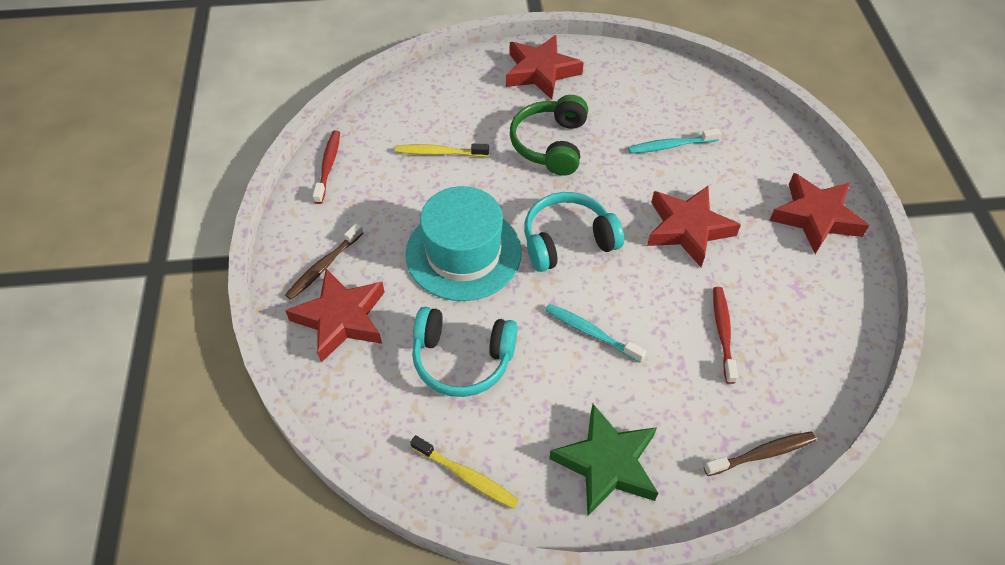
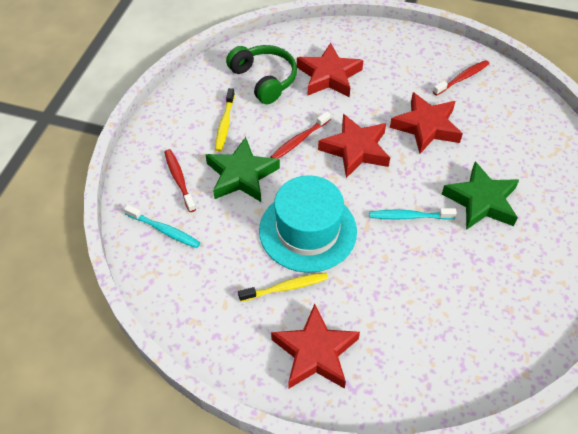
brown toothbrush: [285,223,363,300] [704,431,816,476] = 2 -> none = 0
green star: [549,404,658,516] = 1 -> [206,137,280,202] [442,161,519,230] = 2
red toothbrush: [313,130,340,204] [713,287,738,384] = 2 -> [164,149,196,212] [270,111,331,159] [433,60,489,96] = 3
turquoise headphones: [412,307,518,397] [524,192,624,272] = 2 -> none = 0

